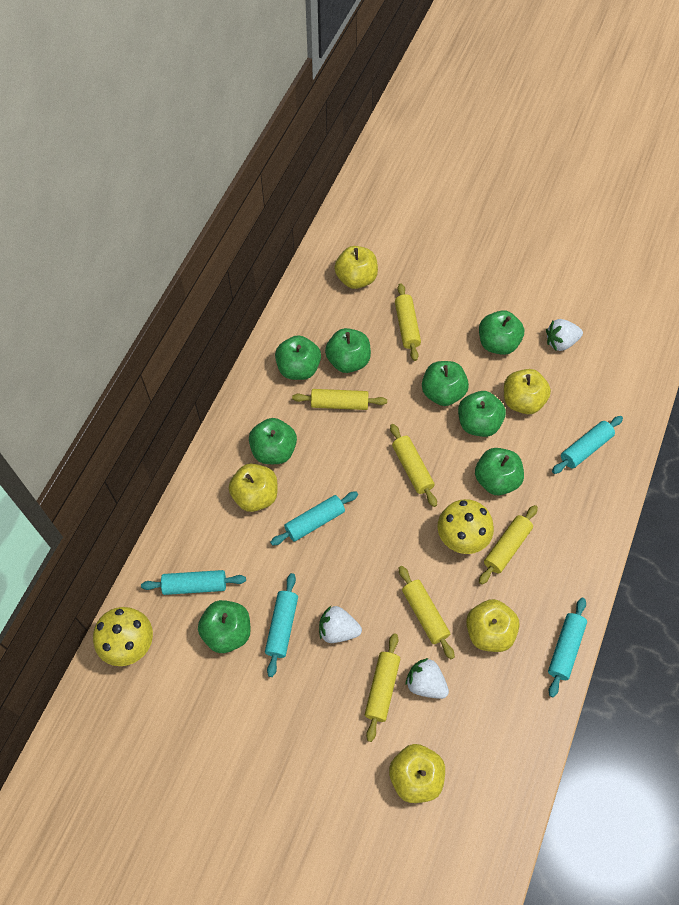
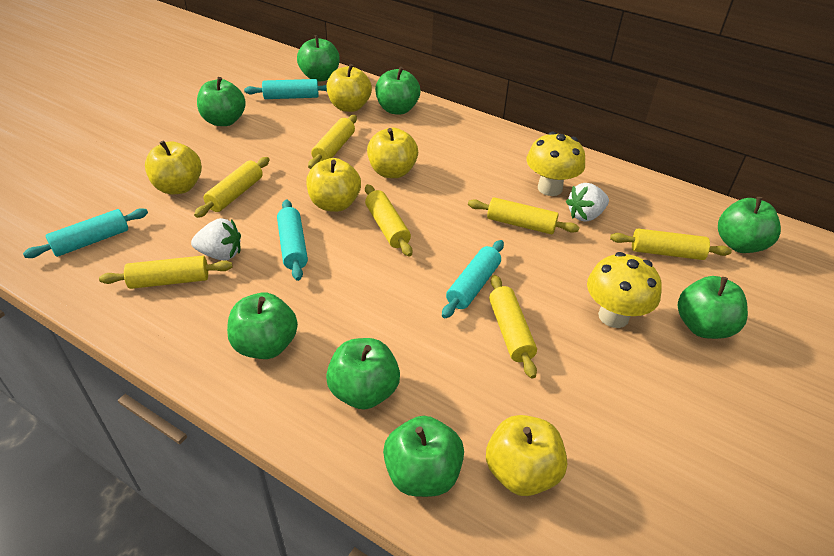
turquoise rolling pin: [141,570,246,595] [265,573,298,677] [270,491,358,546] [548,598,587,697] [552,416,623,474] = 5 -> [23,208,148,258] [244,79,327,99] [277,200,308,281] [442,240,504,318] = 4
white strawberry: [319,606,362,643] [405,658,449,699] [546,319,583,351] = 3 -> [191,218,241,260] [566,183,609,222] = 2
yellow rolling pin: [292,389,387,410] [365,633,400,742] [390,424,437,507] [395,283,421,361] [399,566,455,659] [479,505,538,585] = 6 -> [99,256,233,289] [194,157,270,218] [308,115,357,169] [365,184,412,257] [468,197,579,234] [489,275,537,379] [610,229,732,260] = 7

